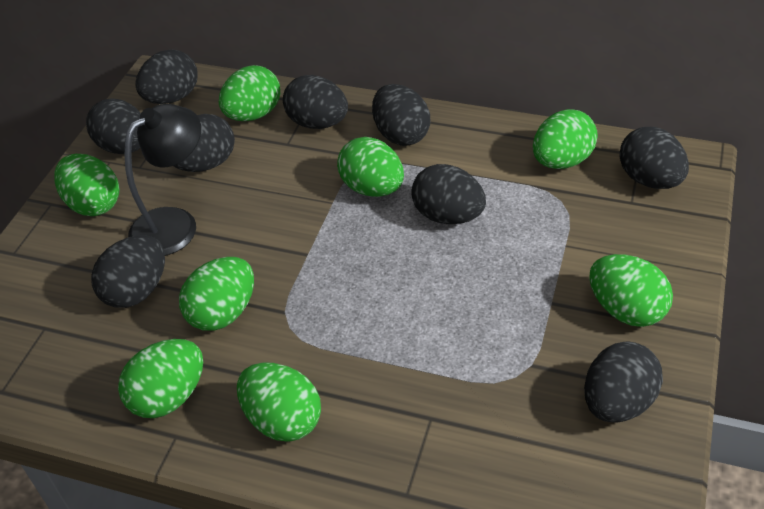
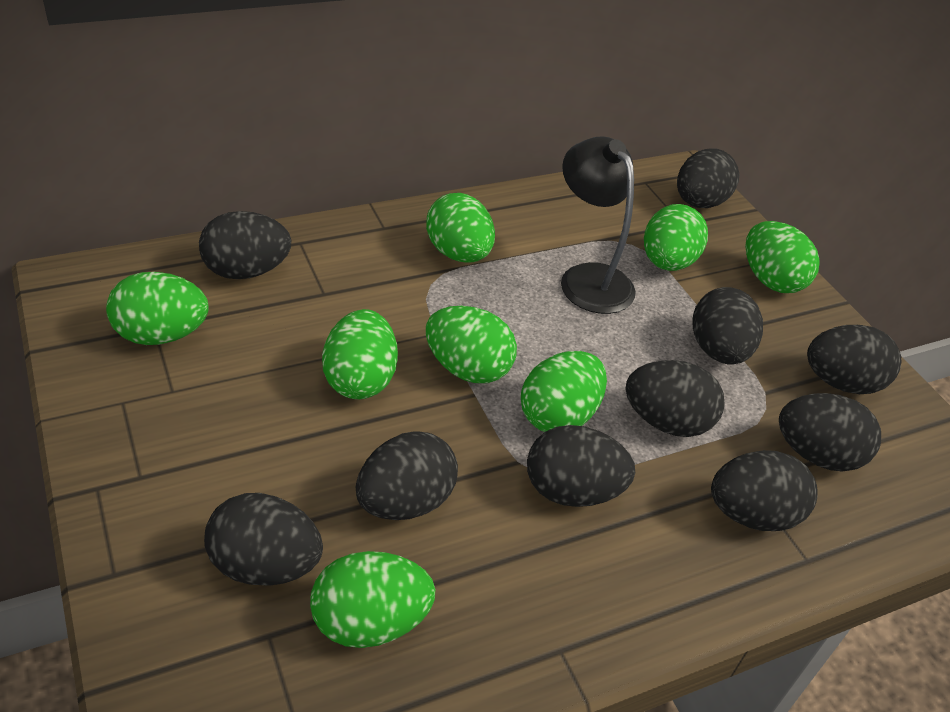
black egg: [86,98,141,154] [91,235,165,308] [135,49,198,104] [174,114,235,172] [283,75,348,129] [372,84,430,146] [411,164,486,224] [584,341,663,423] [619,127,689,189] = 9 -> [199,211,291,279] [204,493,323,586] [356,431,458,520] [527,425,635,507] [625,360,725,437] [677,149,739,208] [692,287,763,364] [711,450,818,531] [779,393,881,472] [807,325,901,394] = 10

